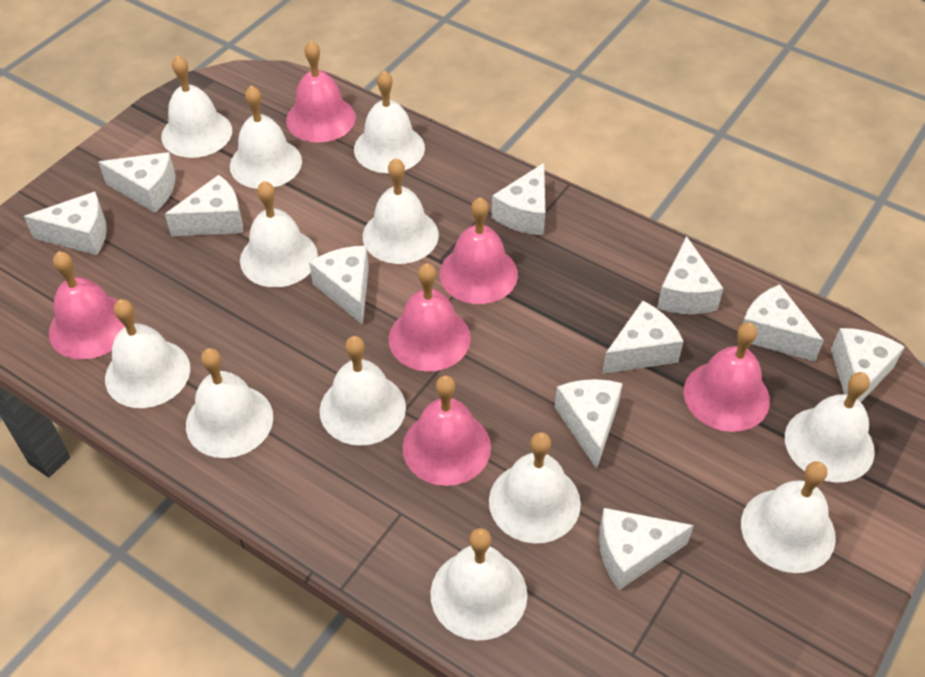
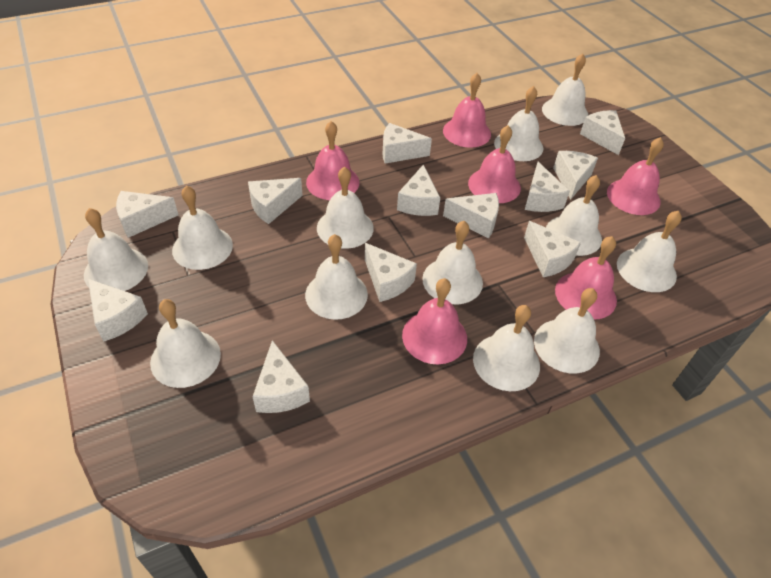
white cheese: [24,192,107,255] [98,152,176,213] [165,175,243,236] [309,246,369,325] [492,163,545,235] [555,379,623,469] [599,508,694,590] [602,301,684,374] [657,236,724,314] [743,284,824,362] [831,328,905,402] = 11 -> [88,279,148,341] [116,191,178,238] [248,178,303,224] [253,340,310,413] [365,243,417,302] [383,123,432,163] [397,164,440,216] [443,193,499,238] [524,221,581,277] [525,162,570,212] [553,151,598,200] [580,110,625,155] = 12

